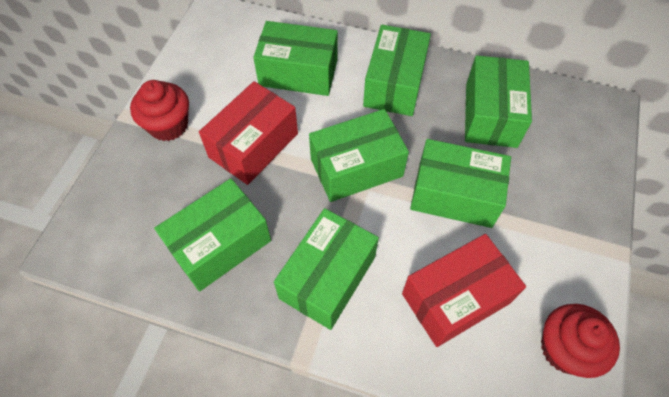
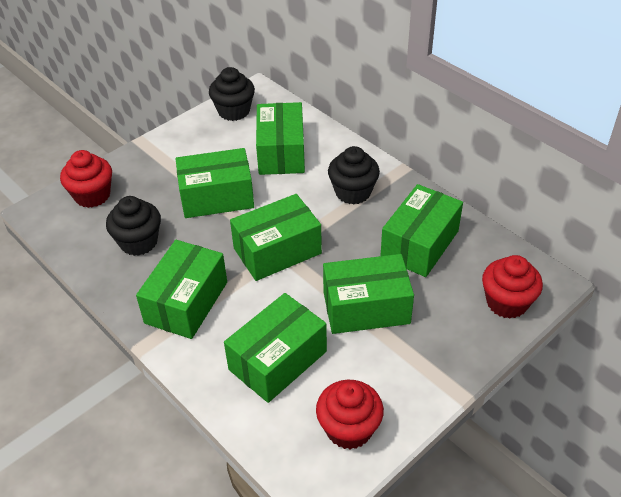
black cupcake: none = 0 -> [106,196,161,256] [209,67,255,121] [328,146,380,205] = 3
red box: [199,81,298,185] [402,234,526,347] = 2 -> none = 0
red cupcake: [130,80,189,141] [541,304,620,378] = 2 -> [60,150,112,208] [316,380,384,449] [482,255,543,319] = 3

